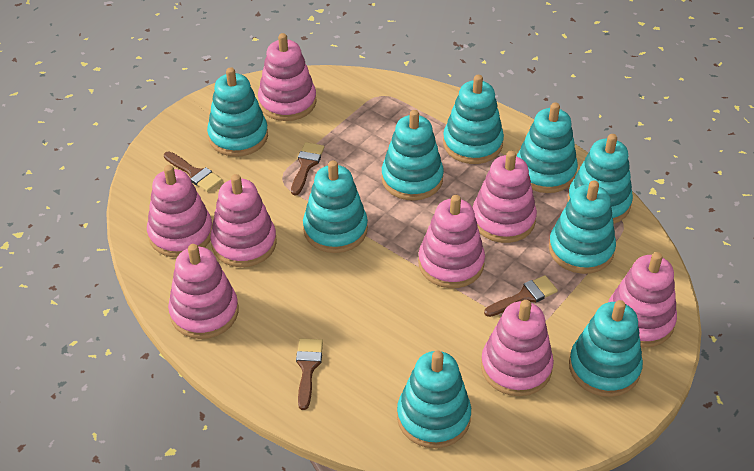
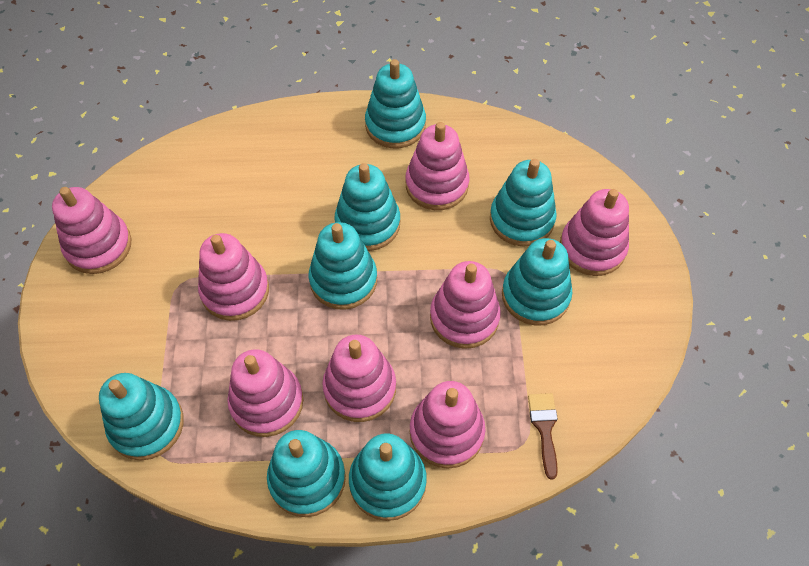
brown brush: [164,151,222,192] [291,142,324,196] [296,338,323,410] [484,275,558,317] = 4 -> [528,393,558,480] = 1
turquoise stacking toy: [207,67,268,157] [303,160,368,253] [382,110,444,201] [397,351,471,448] [443,75,504,164] [517,103,578,193] [549,180,616,274] [568,134,633,224] [569,300,643,397] = 9 -> [99,373,184,461] [267,430,346,517] [309,222,377,310] [334,163,400,251] [349,434,427,521] [365,59,426,148] [490,159,557,247] [502,238,572,326] = 8

